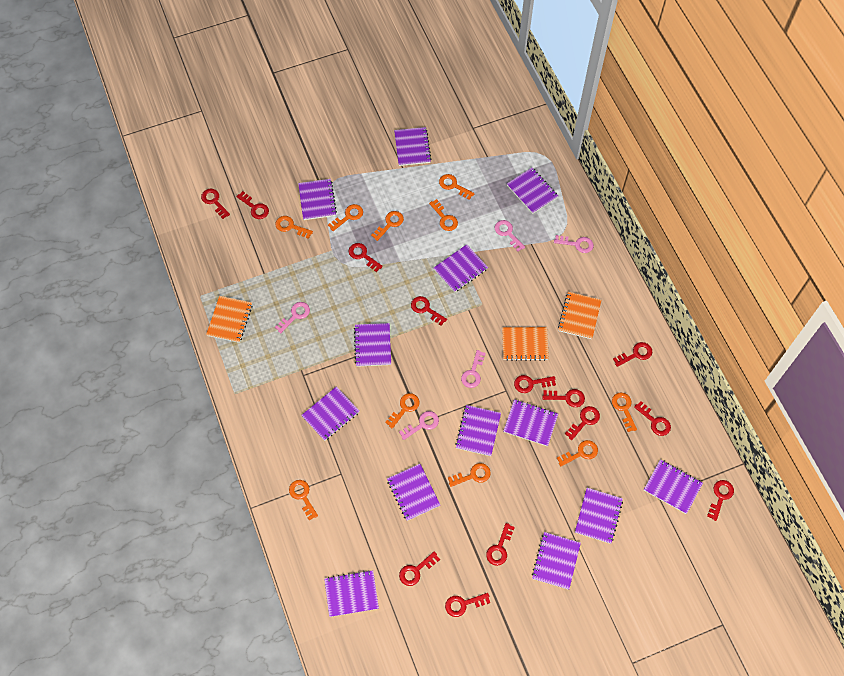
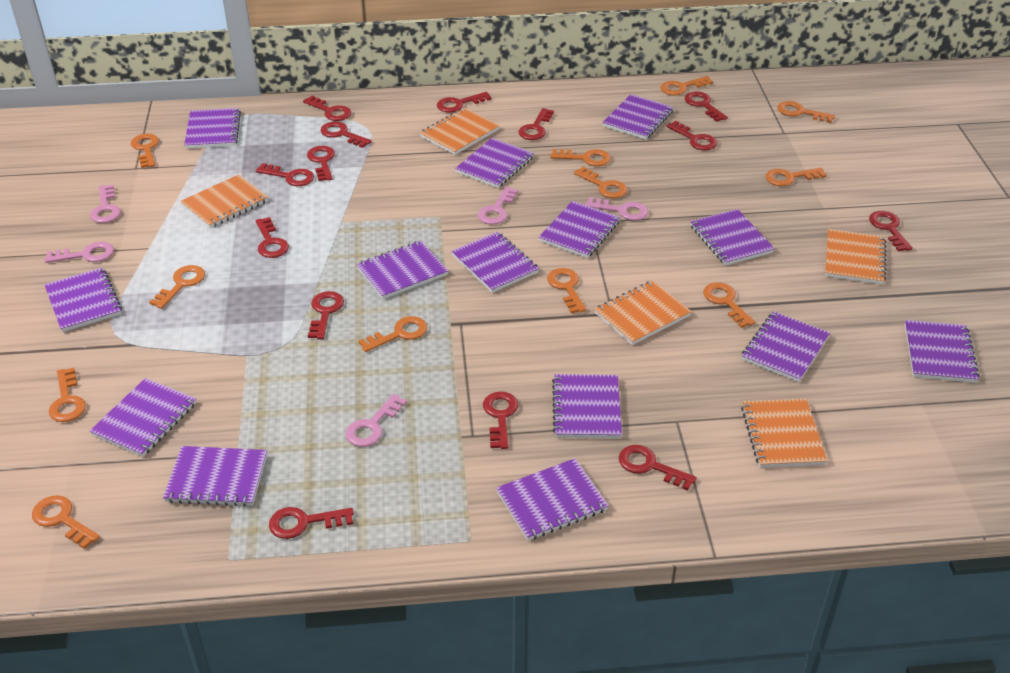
orange key: [275,216,313,239] [289,480,318,520] [328,204,363,231] [371,211,404,241] [385,393,420,429] [429,199,458,231] [439,174,474,200] [448,463,491,487] [557,440,598,466] [612,393,637,432] = 10 -> [32,495,100,549] [49,368,86,422] [131,134,159,168] [149,265,205,309] [359,316,428,352] [547,268,586,313] [550,149,611,166] [574,167,628,198] [661,76,713,96] [703,282,755,328] [765,168,826,186] [777,101,835,123] = 12
orange notebook: [206,296,253,343] [502,327,549,361] [558,292,601,339] = 3 -> [180,174,268,228] [420,108,499,155] [594,281,692,345] [741,399,828,468] [825,229,887,285] = 5
purple notebook: [298,179,337,220] [301,386,359,441] [324,570,379,617] [354,323,391,367] [387,464,440,521] [394,127,431,166] [434,244,488,292] [455,405,501,456] [503,399,558,446] [507,168,558,214] [532,532,581,590] [575,488,623,544] [644,459,703,514] = 13 -> [44,267,122,332] [90,378,196,457] [163,446,267,507] [184,108,241,149] [356,241,448,299] [451,232,539,293] [455,138,534,188] [496,458,609,541] [539,201,620,258] [552,374,622,439] [602,94,674,140] [690,209,775,266] [742,311,830,382] [904,320,980,383] = 14
red key: [201,189,230,219] [236,191,269,219] [349,243,383,272] [399,551,440,586] [411,296,447,326] [445,593,490,617] [486,523,515,566] [514,375,556,393] [542,389,585,407] [565,406,600,440] [613,342,652,367] [634,401,671,436] [707,480,734,521] = 13 -> [256,163,314,186] [256,217,289,258] [269,507,354,539] [303,96,352,121] [307,146,335,181] [308,291,344,339] [320,121,372,148] [437,92,491,113] [483,391,519,449] [519,108,554,140] [619,445,697,490] [667,121,717,150] [685,92,728,122] [869,211,913,252] = 14

